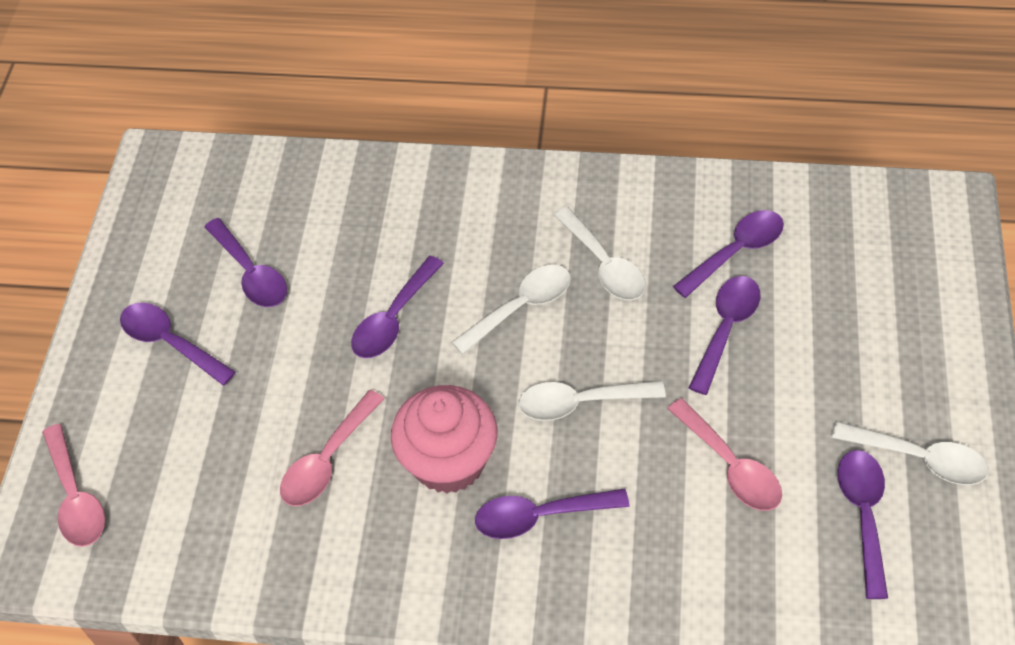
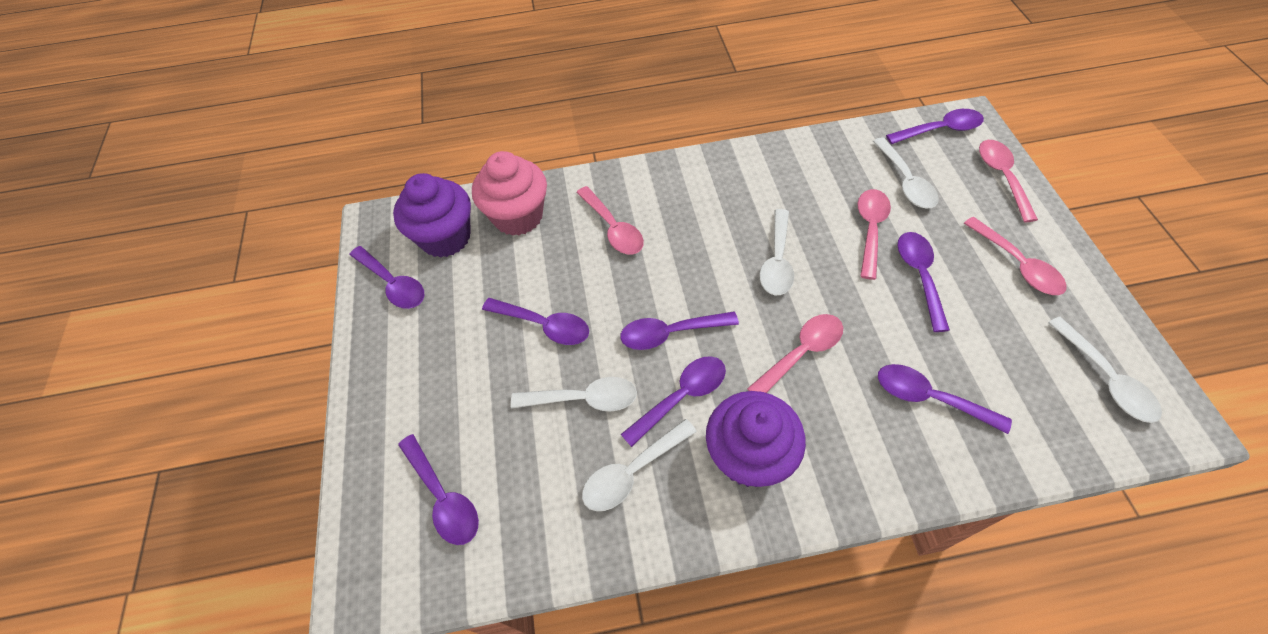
pink spoon: [42,424,105,547] [280,390,385,506] [667,398,782,511] = 3 -> [576,186,644,254] [747,314,843,393] [857,189,891,280] [964,217,1067,295] [979,140,1038,222] = 5
purple cupcake: none = 0 -> [393,173,471,258] [706,391,806,487] = 2
purple spoon: [120,303,236,386] [205,218,287,307] [351,256,444,358] [475,488,629,539] [673,210,784,298] [689,276,760,395] [838,450,888,599] = 7 -> [349,246,425,309] [398,434,479,545] [482,298,589,345] [620,312,739,350] [621,356,726,447] [878,364,1012,434] [886,109,984,144] [897,232,950,332] = 8
white spoon: [452,265,571,354] [518,381,666,421] [554,207,645,300] [831,421,989,485] = 4 -> [511,377,637,412] [582,419,697,511] [760,209,794,295] [873,137,939,208] [1048,317,1162,423] = 5

